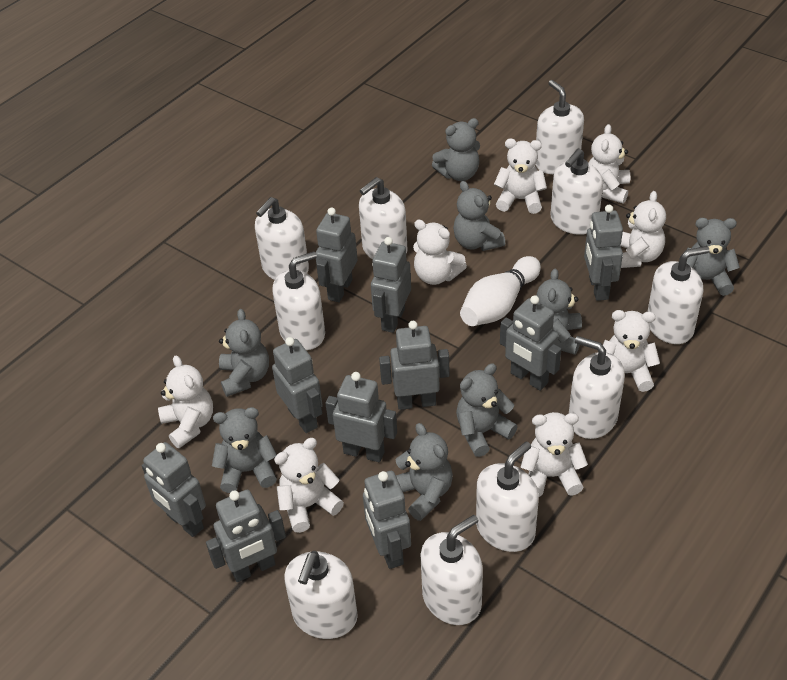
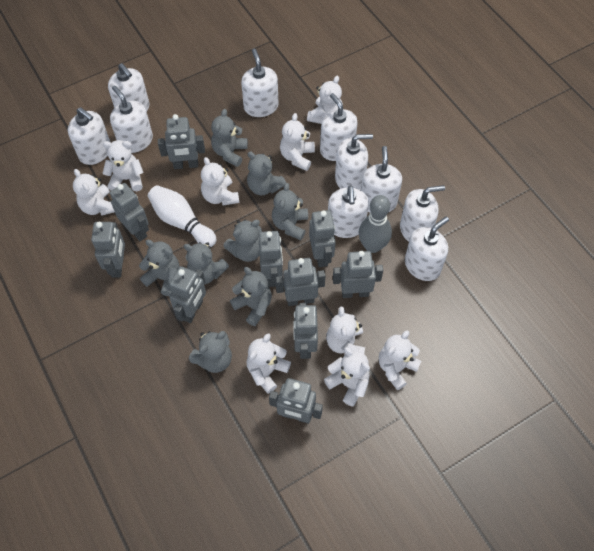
grey bowling pin: none = 0 -> [359,195,392,253] = 1
white teddy bear: [158,355,213,448] [274,438,344,533] [413,219,467,285] [494,138,547,214] [521,412,588,497] [588,124,630,204] [603,310,660,392] [620,191,666,268] = 8 -> [73,169,115,216] [102,140,144,191] [201,157,239,205] [246,333,291,394] [280,113,315,171] [307,76,343,124] [324,347,370,407] [326,307,365,356] [379,330,421,390] = 9

